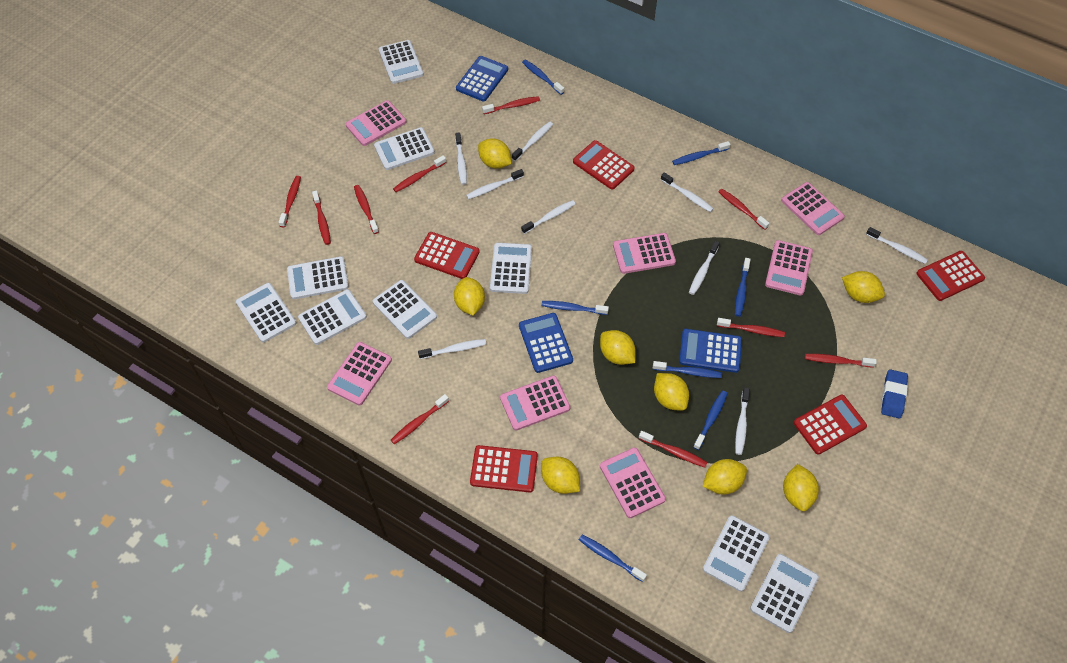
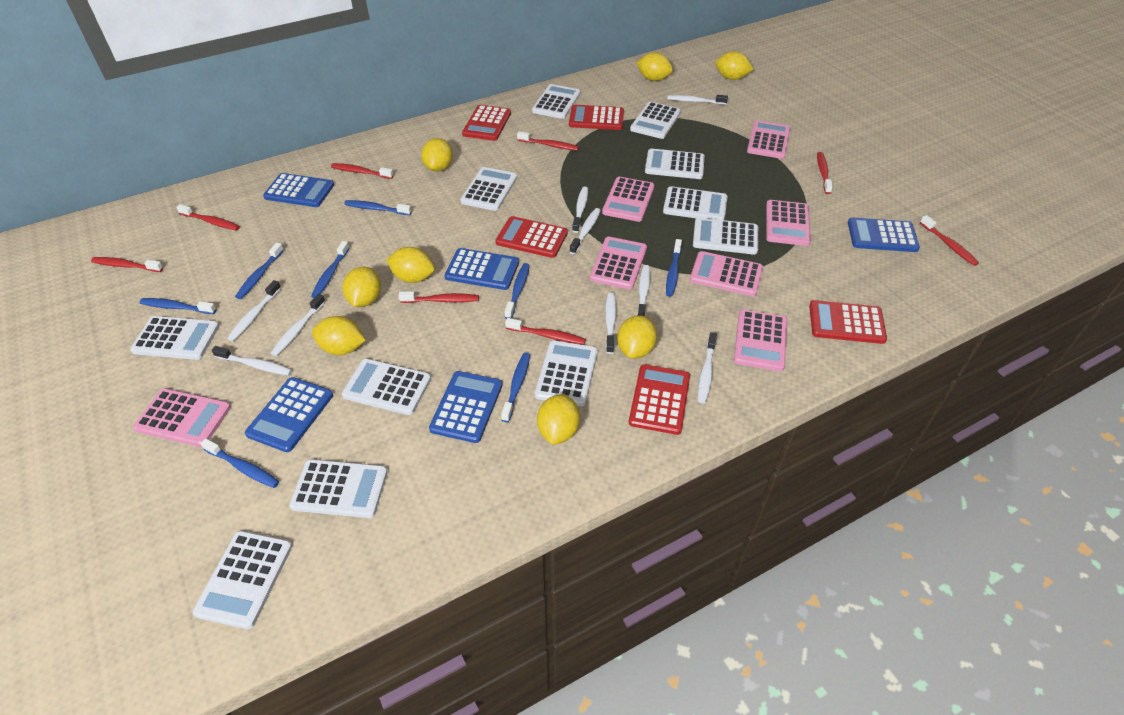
blue calculator: [456,56,508,102] [519,313,573,373] [679,329,742,373] = 3 -> [245,377,333,452] [263,173,334,207] [429,371,502,443] [445,248,519,290] [848,217,920,252] = 5
blue eraser: [881,369,908,418] = 1 -> none = 0
blue toothbrush: [522,59,564,95] [542,301,609,315] [579,535,647,582] [653,361,722,378] [672,141,731,165] [693,390,728,450] [735,258,751,317] = 7 -> [140,298,216,314] [200,438,279,488] [235,243,284,299] [311,241,350,298] [344,200,412,215] [501,353,530,422] [505,263,530,319] [666,239,682,296] = 8
red toothbrush: [279,176,301,228] [312,191,331,245] [354,185,379,234] [391,394,449,444] [393,155,446,192] [482,96,540,114] [639,431,708,468] [717,318,785,337] [718,189,769,230] [805,354,877,367] = 10 -> [91,257,164,272] [176,204,240,231] [331,163,394,179] [399,291,479,303] [505,318,586,345] [517,131,579,151] [817,152,833,194] [920,215,979,266] = 8
white calculator: [236,283,296,343] [287,256,349,299] [298,289,367,345] [373,280,437,339] [374,127,435,170] [379,40,424,84] [490,243,532,294] [703,515,770,592] [750,554,819,633] = 9 -> [130,316,219,360] [193,531,292,629] [289,459,388,518] [342,359,431,415] [460,167,517,211] [532,84,581,119] [535,340,598,407] [630,102,681,139] [645,149,705,179] [663,186,728,220] [693,218,758,255] = 11

